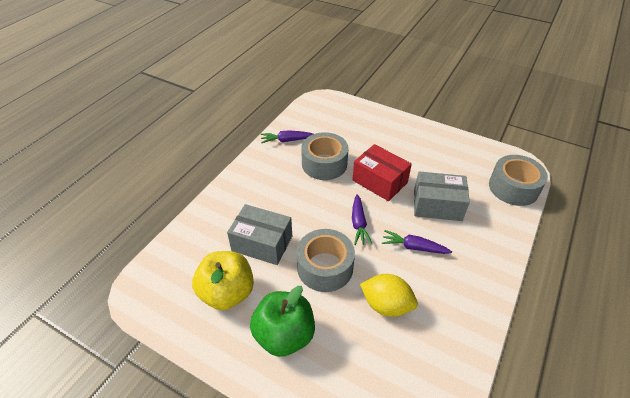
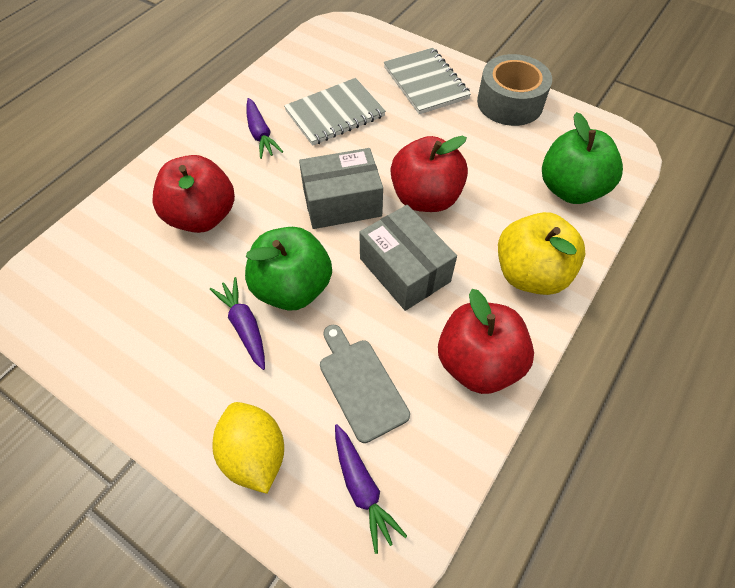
green apple: [250,286,315,357] = 1 -> [245,227,332,311] [542,112,623,204] = 2
grey cutting board: none = 0 -> [320,325,410,443] = 1
grey notebook: none = 0 -> [284,78,386,146] [384,48,471,114] = 2
grey tape: [296,229,355,292] [301,132,349,180] [489,155,548,206] = 3 -> [477,54,552,126] = 1
red apple: none = 0 -> [153,155,235,233] [391,136,468,212] [438,289,534,394] = 3
red box: [352,144,412,201] = 1 -> none = 0

